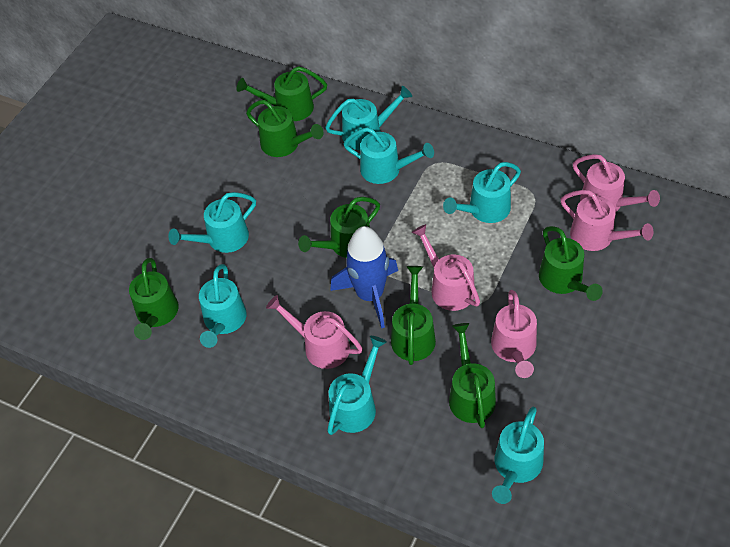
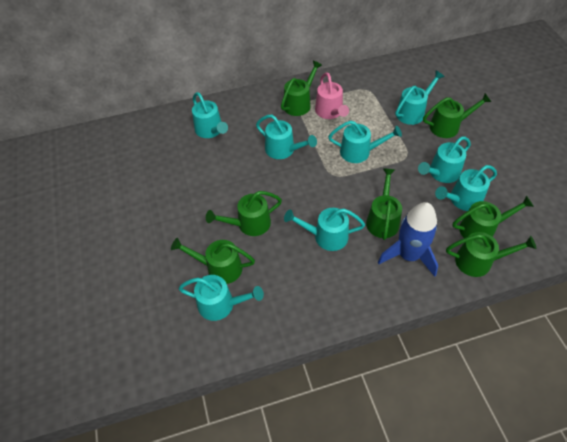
pink watering can: [266,295,363,369] [412,224,480,311] [491,290,537,378] [561,190,653,251] [573,154,660,211] = 5 -> [315,72,349,119] = 1
turquoise watering can: [168,192,256,253] [199,264,247,348] [325,86,412,150] [327,336,387,435] [343,127,434,184] [443,162,521,223] [492,407,544,504] = 7 -> [178,275,264,321] [192,92,228,138] [256,115,317,159] [284,208,365,251] [328,121,402,163] [395,71,445,125] [418,136,471,183] [435,165,497,211] = 8

